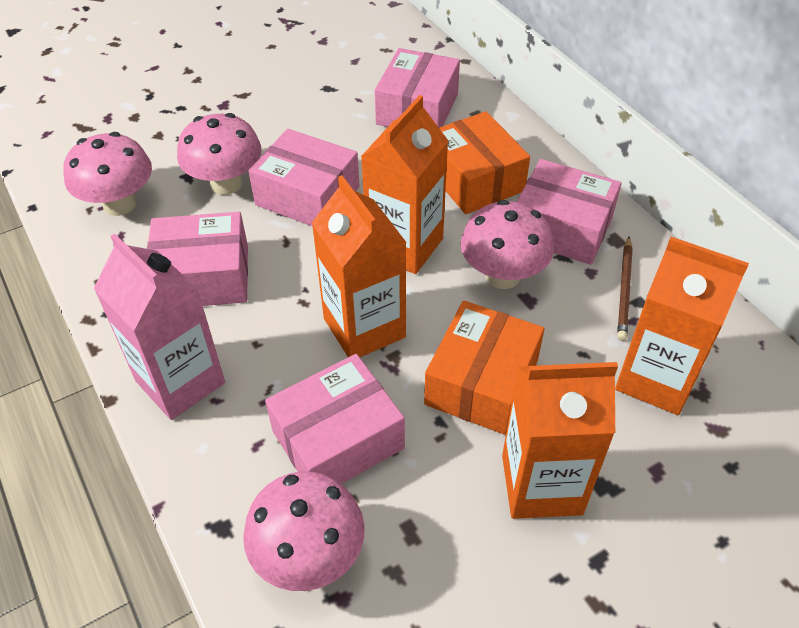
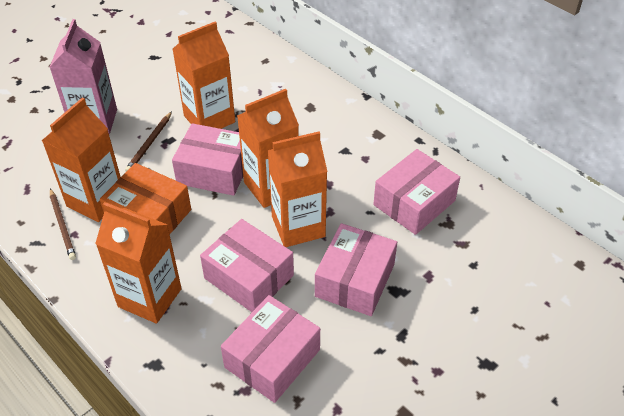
brown pencil: [617,236,633,341] = 1 -> [50,188,76,260] [125,111,172,172] = 2
orange box: [424,301,545,435] [439,111,530,214] = 2 -> [100,163,191,234] = 1
orange carton: [312,175,407,357] [361,95,448,274] [502,362,618,519] [615,237,749,415] = 4 -> [41,97,121,222] [95,202,182,324] [173,22,235,129] [237,89,299,208] [268,132,327,247] = 5
pink mushroom: [63,132,152,216] [177,113,262,195] [243,471,365,591] [461,200,554,289] = 4 -> none = 0

